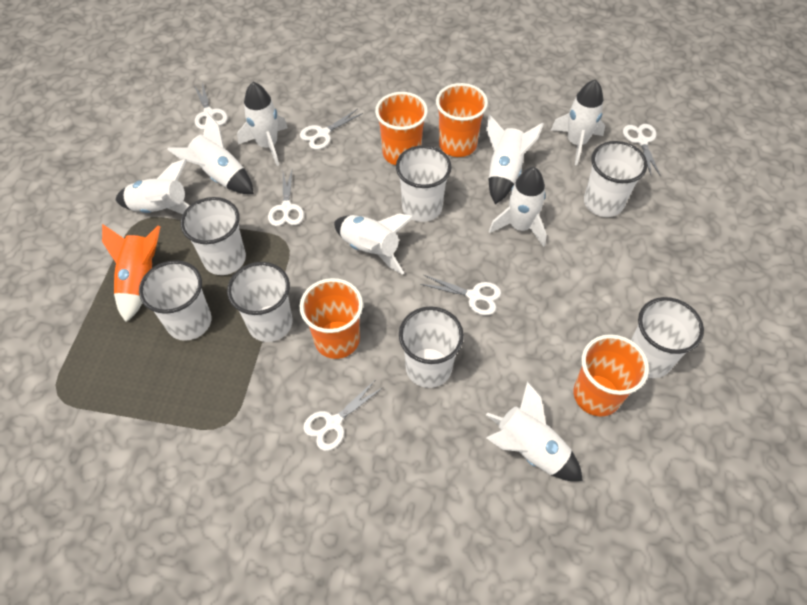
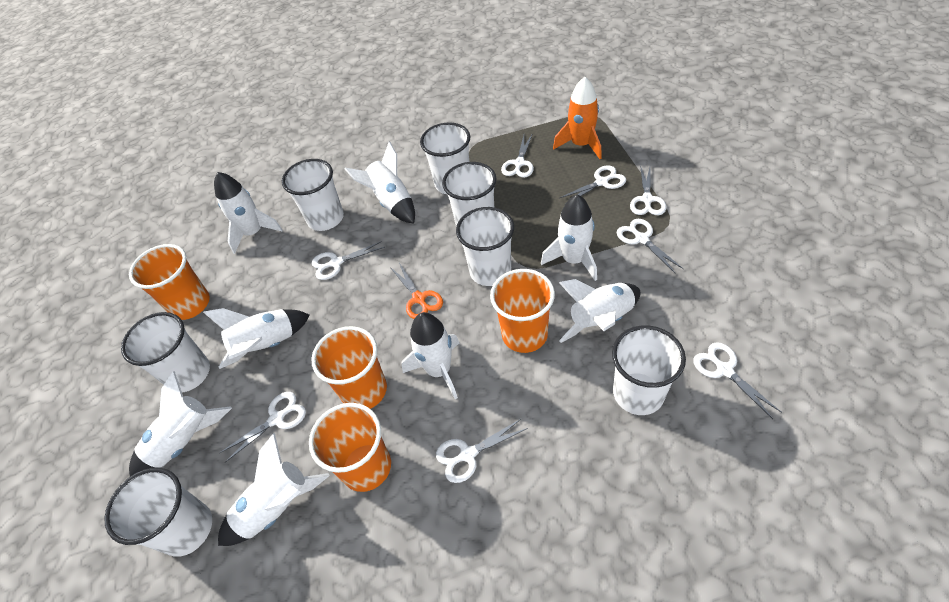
orange scissors: none = 0 -> [390,263,443,319] = 1
white scissors: [194,82,228,130] [268,170,304,226] [300,109,363,150] [303,382,382,451] [420,275,501,315] [623,124,661,177] = 6 -> [219,392,306,462] [312,241,385,280] [436,418,528,483] [501,133,534,178] [560,165,626,204] [617,219,684,273] [630,165,667,215] [693,342,782,419] = 8

